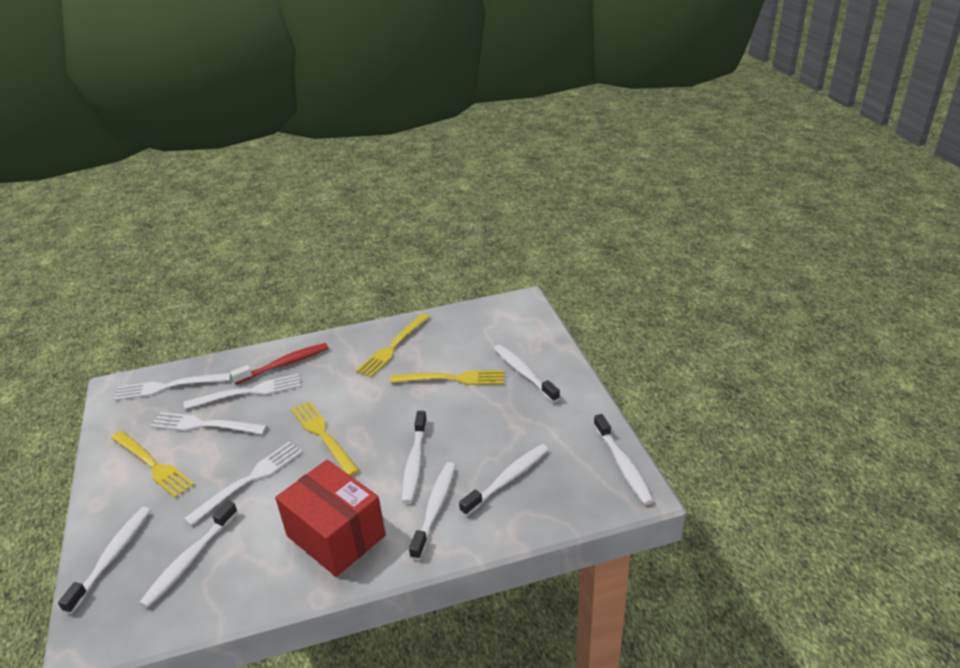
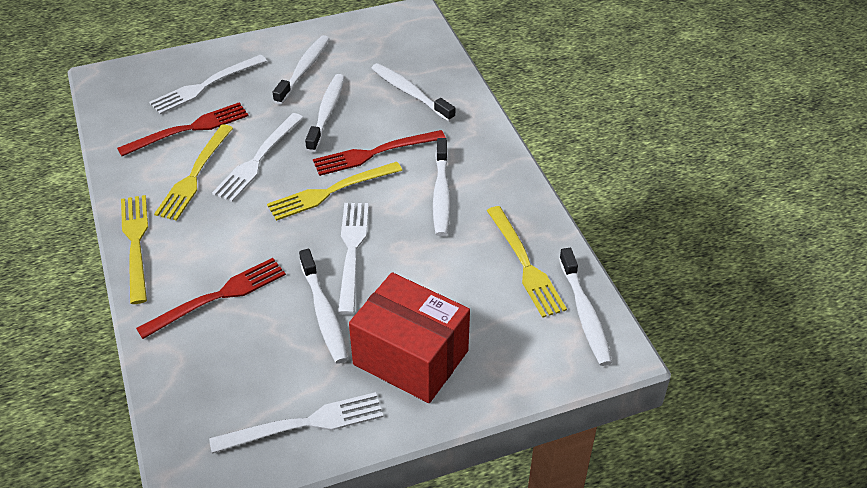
red fork: none = 0 -> [117,102,249,156] [136,258,286,339] [313,130,446,176] = 3
red toothbrush: [230,343,328,384] = 1 -> none = 0
white toothbrush: [58,507,151,614] [139,501,238,608] [402,411,427,504] [409,462,456,560] [459,444,549,516] [494,345,560,403] [594,414,654,505] = 7 -> [272,35,329,105] [299,249,348,364] [305,74,345,152] [371,63,456,122] [433,138,450,236] [559,248,612,366] = 6

